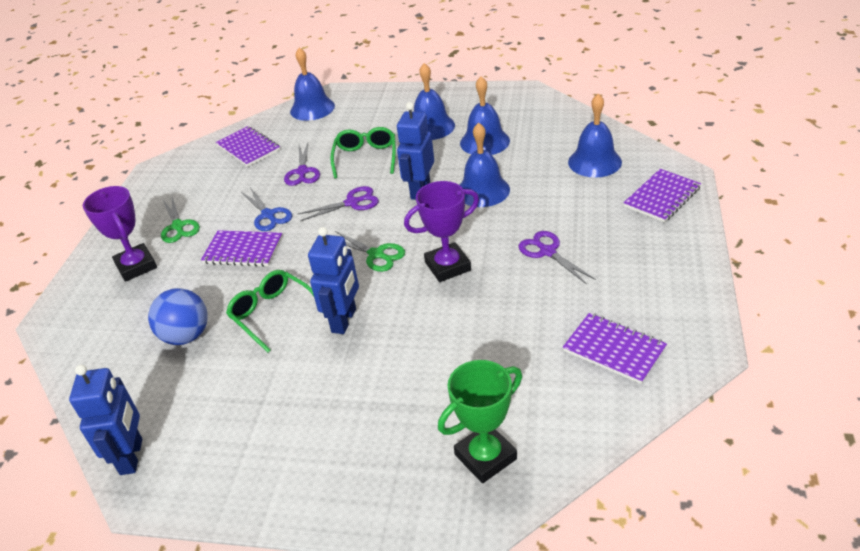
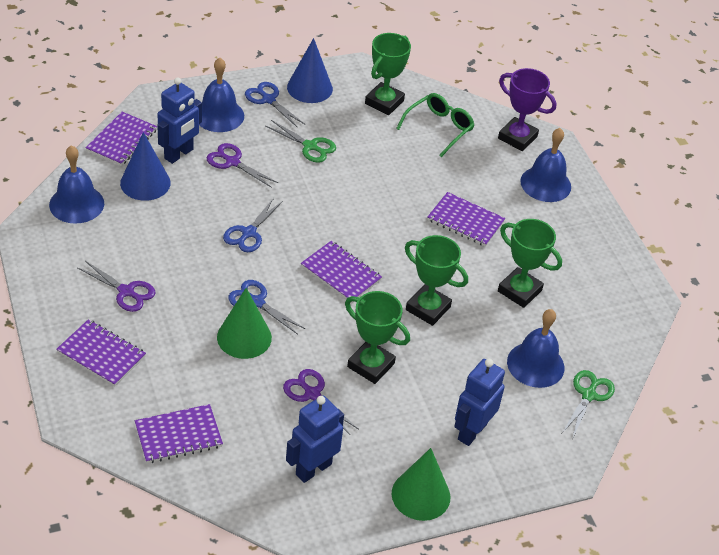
blue ball: [148,288,208,345] = 1 -> none = 0
blue bell: [290,48,335,121] [414,63,455,140] [460,76,510,155] [460,123,510,207] [568,94,622,178] = 5 -> [49,145,104,224] [199,58,244,132] [507,309,565,388] [520,128,571,202] = 4
blue cone: none = 0 -> [120,132,170,201] [287,38,333,103] = 2
blue scissors: [241,188,292,231] = 1 -> [223,198,283,252] [228,280,305,335] [245,82,305,128] = 3
green cone: none = 0 -> [217,288,272,359] [392,448,450,521] = 2
green glasses: [226,270,314,353] [330,127,396,178] = 2 -> [396,93,474,157] = 1
green trophy: [438,360,522,483] = 1 -> [345,291,410,384] [365,33,411,115] [405,235,468,326] [498,219,562,308] = 4
purple notebook: [201,230,283,267] [216,126,280,167] [563,313,667,384] [624,169,701,222] = 4 -> [56,319,146,387] [85,112,157,166] [135,404,223,463] [301,241,382,303] [427,192,505,247] = 5
purple trophy: [83,186,157,282] [404,181,479,282] = 2 -> [498,68,556,151] = 1

